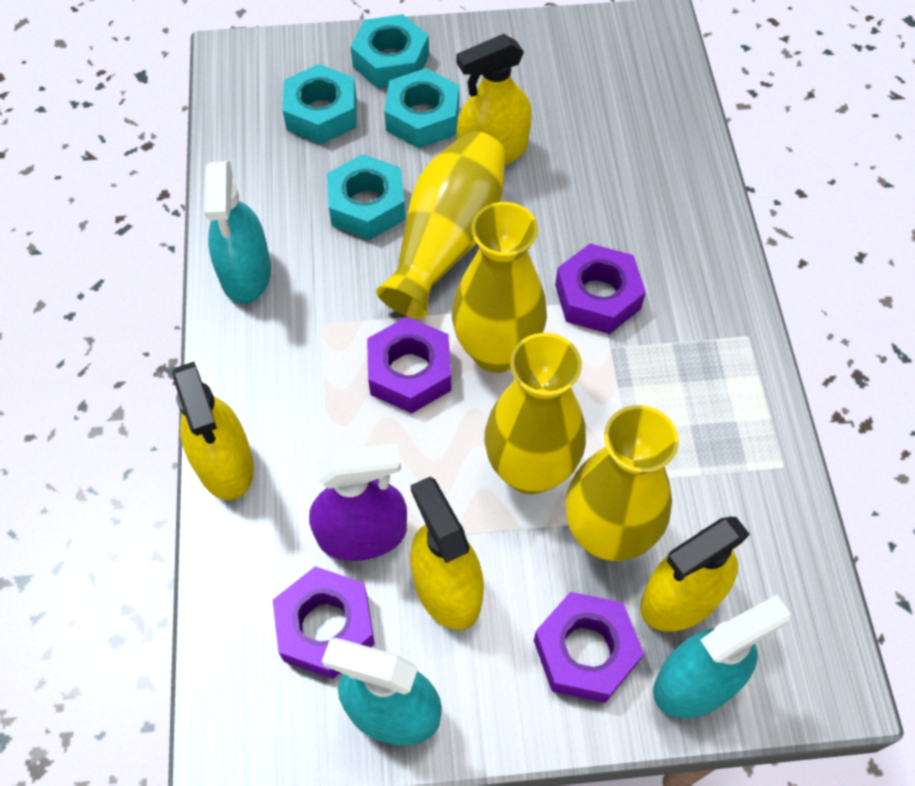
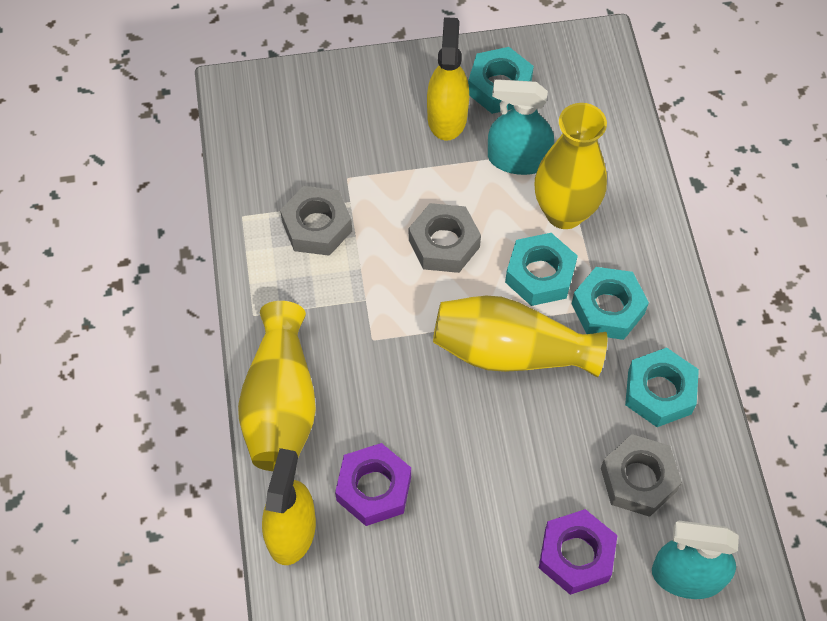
grey nut: none = 0 -> [280,186,352,256] [409,203,481,273] [601,434,682,517] = 3
purple nut: [273,566,375,679] [367,317,451,413] [534,592,644,703] [555,244,646,334] = 4 -> [335,443,411,526] [539,509,617,595] = 2
purple spray bottle: [309,444,407,561] = 1 -> none = 0
turquoise spray bottle: [204,161,271,304] [322,638,442,745] [653,595,791,718] = 3 -> [488,79,554,175] [652,520,739,599] = 2
yellow spray bottle: [172,362,254,500] [410,477,484,630] [456,34,532,165] [640,516,750,632] = 4 -> [262,448,316,565] [427,17,469,141] = 2
yellow vase: [376,131,506,319] [452,202,547,373] [484,333,586,494] [565,405,679,561] = 4 -> [238,301,316,471] [433,296,607,377] [535,103,607,229] = 3

